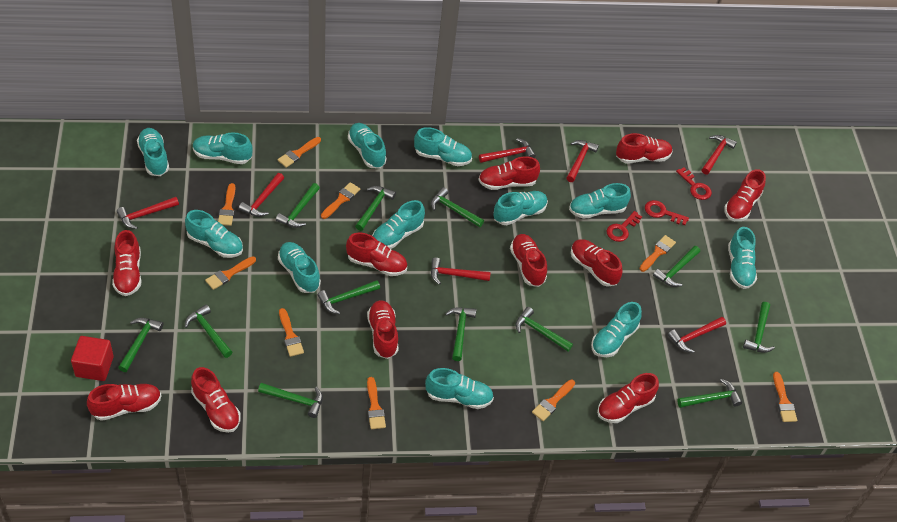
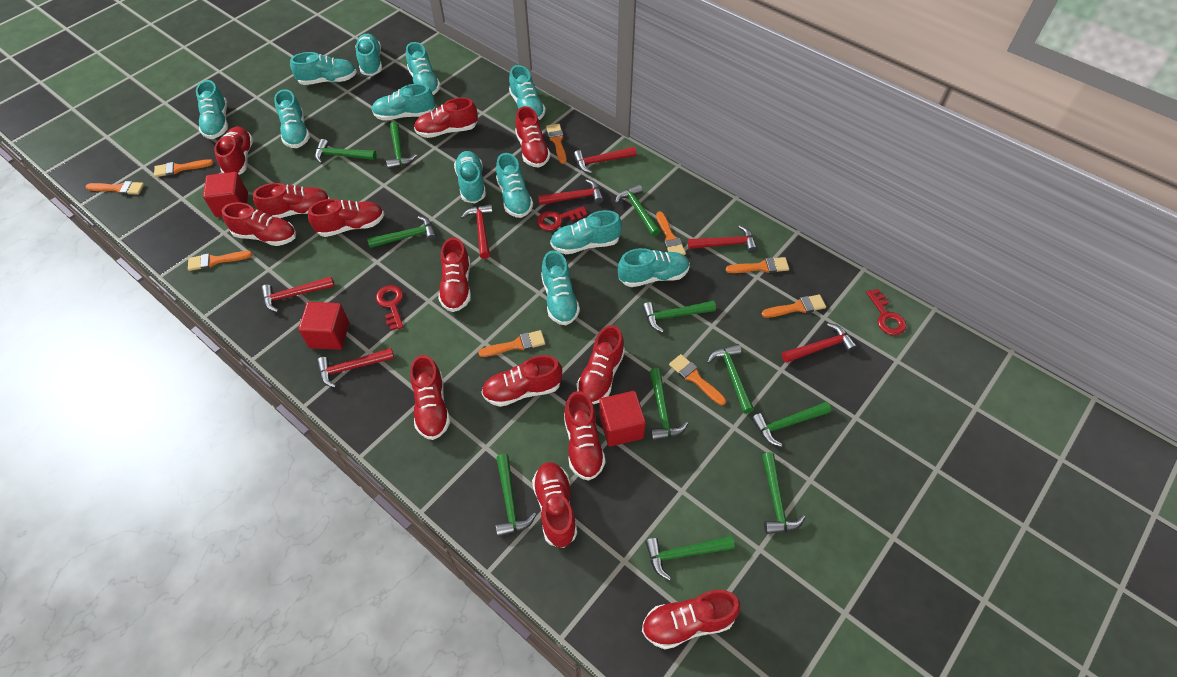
green hammer: [118,318,163,372] [185,304,232,358] [258,383,323,418] [276,183,320,228] [318,280,380,314] [355,186,396,231] [431,187,484,227] [445,307,477,361] [516,307,573,352] [653,246,700,287] [677,379,742,408] [743,302,775,353] = 12 -> [315,139,376,164] [367,216,437,248] [386,122,417,169] [496,454,537,537] [615,184,660,236] [642,301,716,332] [645,536,735,581] [650,368,689,441] [707,344,754,414] [752,402,831,447] [762,452,805,534] = 11
red cube: [71,336,114,381] = 1 -> [203,172,248,217] [298,302,349,350] [599,391,646,447] = 3
red shoe: [87,384,162,421] [112,230,141,296] [191,367,241,433] [346,232,407,276] [367,300,399,359] [478,156,540,190] [510,234,547,287] [571,239,623,287] [597,373,659,423] [616,133,673,163] [724,169,766,221] = 11 -> [214,126,253,175] [222,202,296,246] [253,183,330,218] [308,199,384,237] [410,355,450,440] [414,98,478,138] [438,237,471,312] [481,355,562,407] [515,106,551,167] [532,462,577,548] [564,391,606,481] [577,325,625,404] [642,590,740,649] = 13

